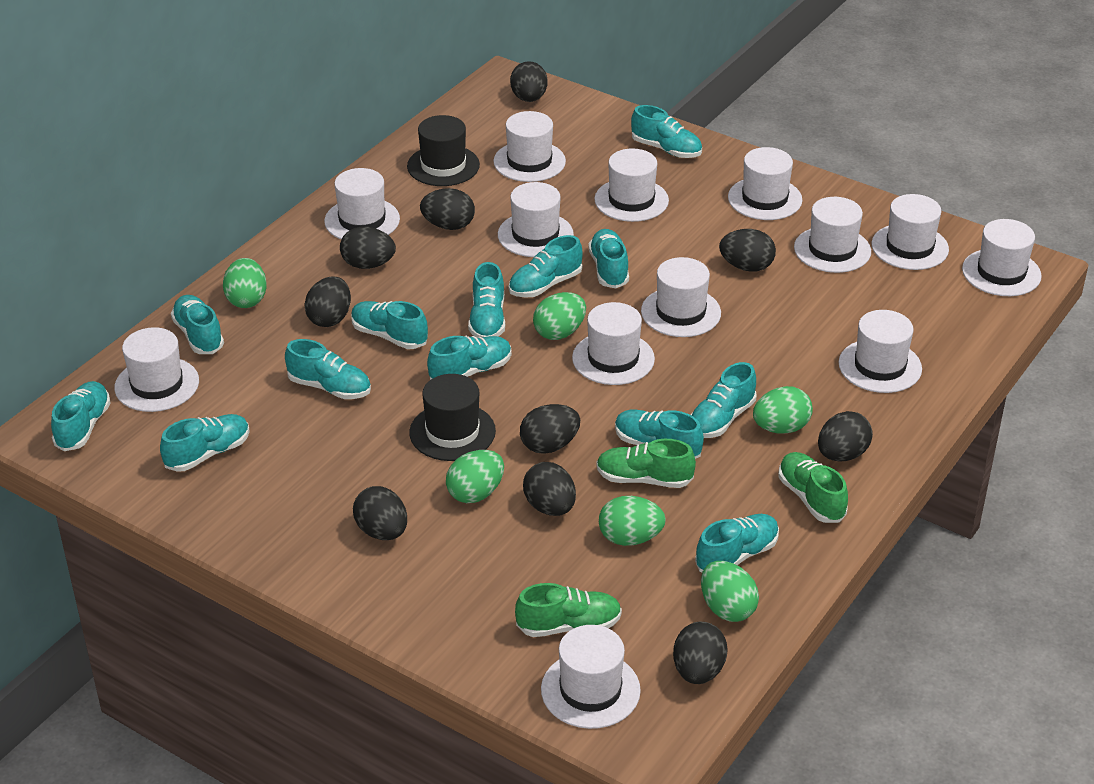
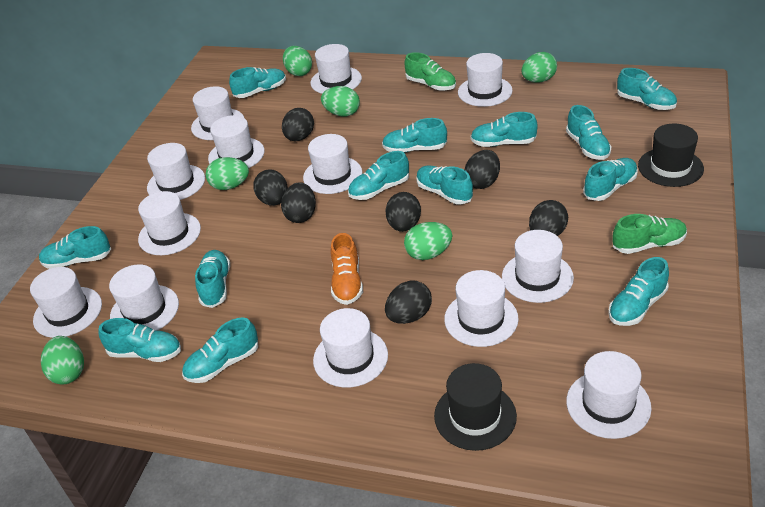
black egg: [304,276,351,327] [340,227,396,269] [353,486,407,540] [420,188,475,230] [510,61,548,102] [520,404,580,454] [523,462,576,516] [673,621,728,684] [719,229,776,272] [818,411,873,461] = 10 -> [253,169,288,206] [281,182,316,223] [282,108,314,141] [385,192,421,232] [385,281,432,324] [464,150,500,189] [529,200,568,236] = 7
green shoe: [515,583,622,637] [596,439,696,488] [778,452,848,523] = 3 -> [405,52,456,91] [613,214,687,254] = 2
orange shoe: none = 0 -> [330,233,363,305] = 1

